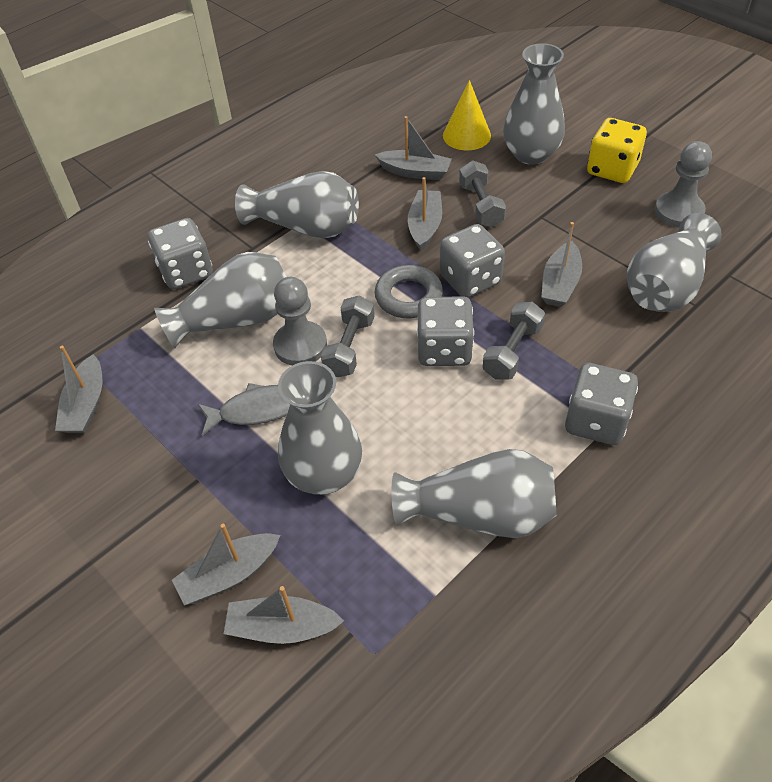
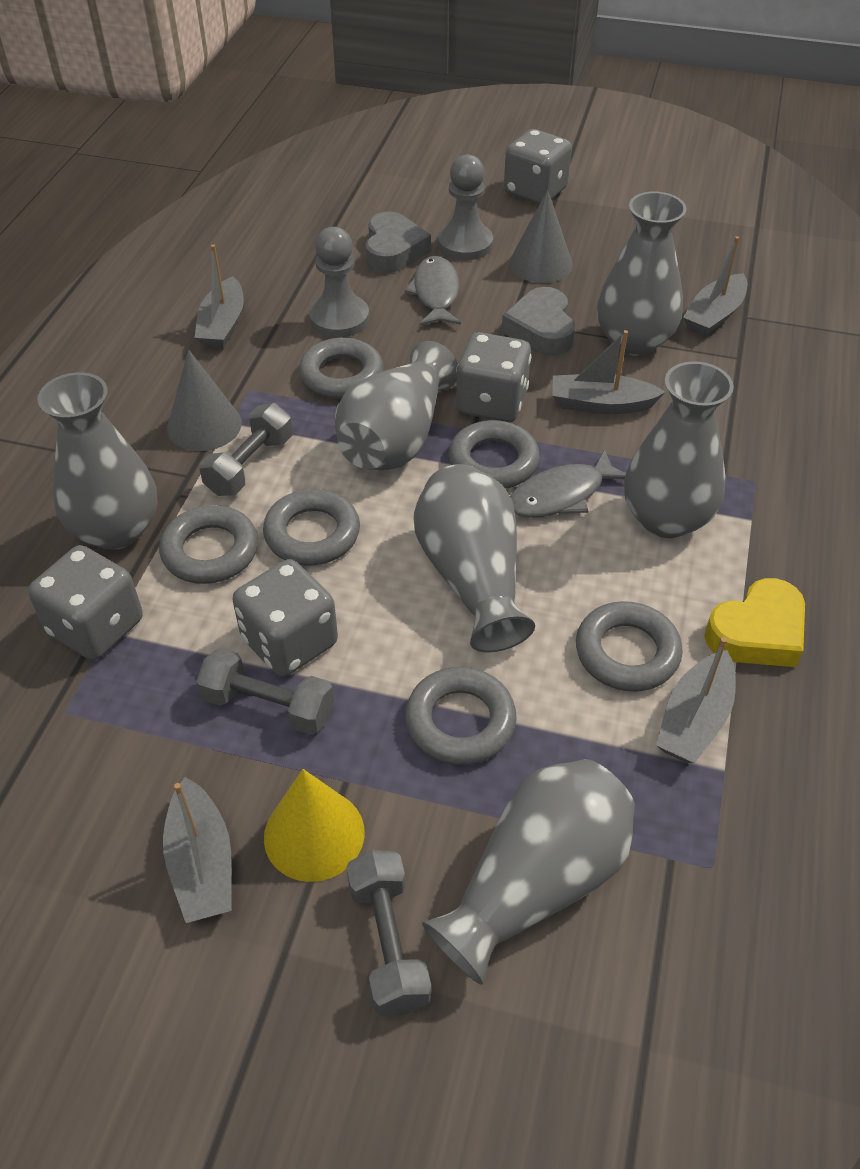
grey boat: [55,346,102,433] [172,524,280,605] [224,586,344,644] [375,116,452,180] [408,177,442,251] [542,222,582,307] = 6 -> [163,777,232,923] [194,244,244,349] [552,330,665,414] [656,637,736,763] [683,236,747,337] = 5
grey cone: none = 0 -> [167,350,242,451] [509,190,573,283] = 2
grey fish: [198,383,290,436] = 1 -> [404,256,461,326] [510,449,626,518] = 2
grey heart: none = 0 -> [366,212,431,273] [502,287,575,356] = 2
grey ring: [375,265,443,318] = 1 -> [159,505,258,584] [263,489,360,565] [299,338,384,399] [405,667,517,765] [449,420,540,489] [576,601,683,692] = 6
yellow dice: [587,118,647,183] = 1 -> none = 0
yellow heart: none = 0 -> [704,578,805,667] = 1

